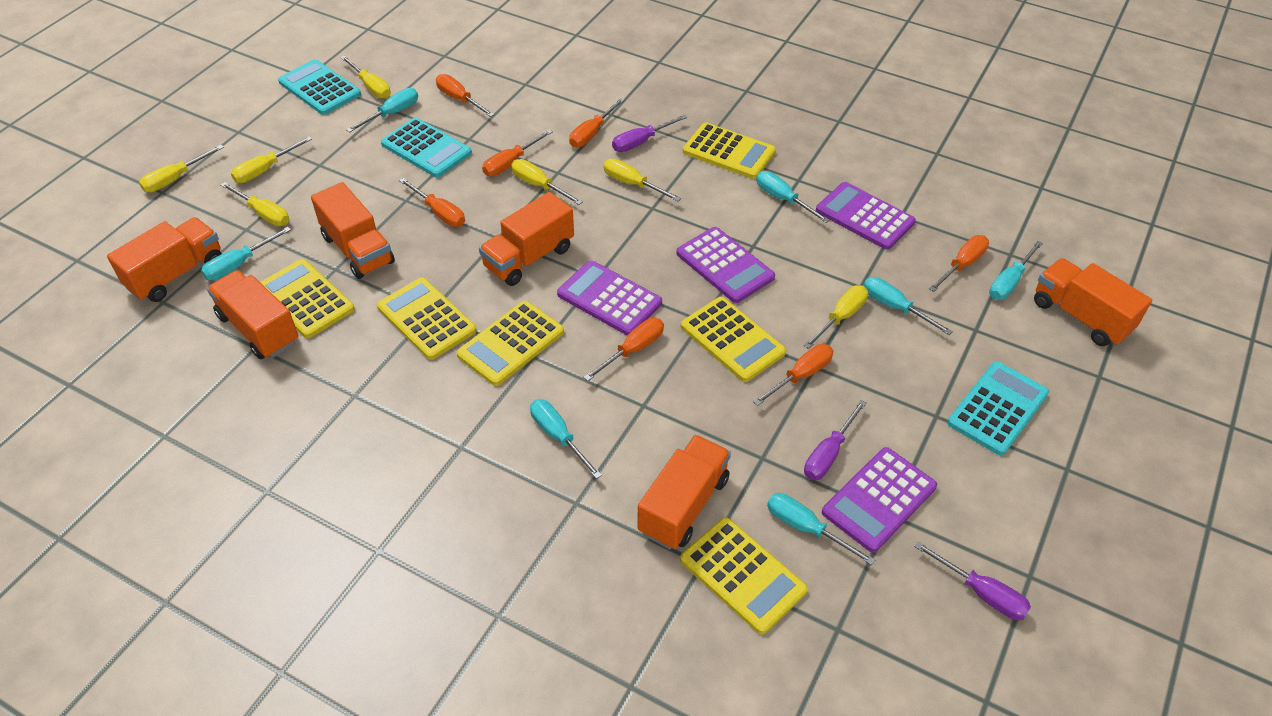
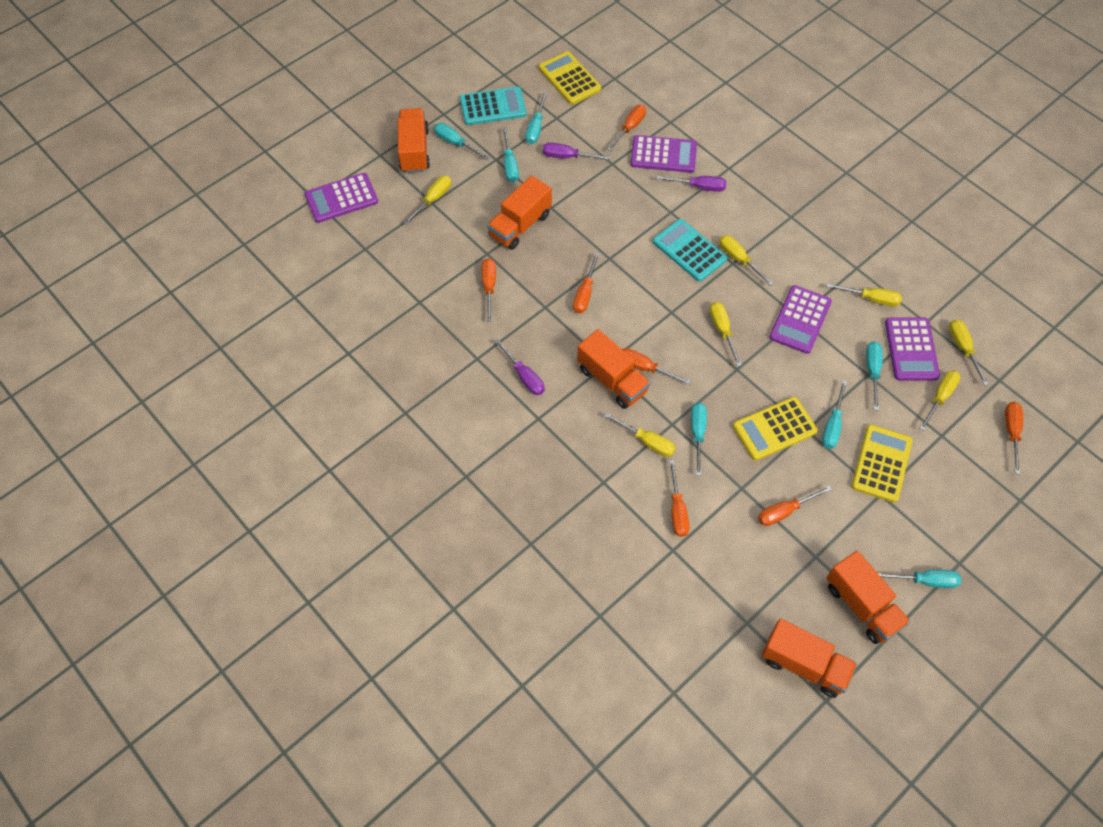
orange truck: [107,217,222,302] [207,270,299,359] [311,182,395,279] [479,192,574,286] [637,435,731,549] [1034,258,1152,346] = 6 -> [398,108,430,173] [487,175,552,250] [577,329,651,409] [762,619,857,698] [826,551,910,644] = 5
turquoise calculator: [278,59,361,115] [381,117,472,178] [947,361,1049,456] = 3 -> [460,87,526,125] [653,219,727,282] = 2
yellow calculator: [260,259,355,338] [377,277,477,360] [457,301,564,386] [680,517,808,634] [681,297,786,382] [683,122,776,179] = 6 -> [539,51,601,105] [733,397,818,461] [851,425,913,503] = 3

